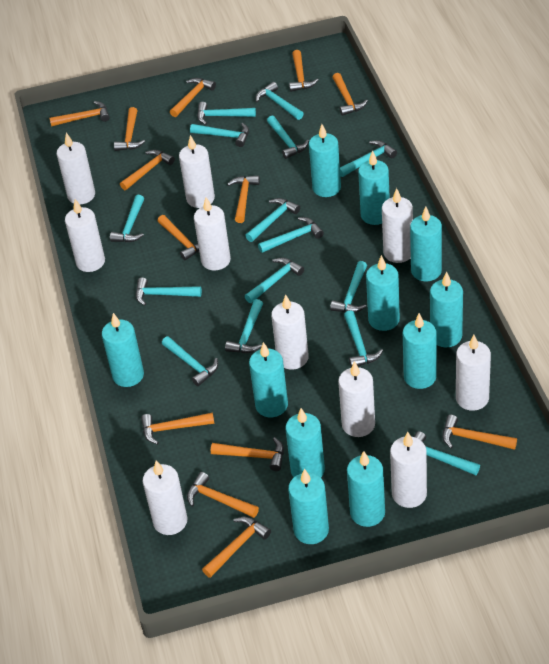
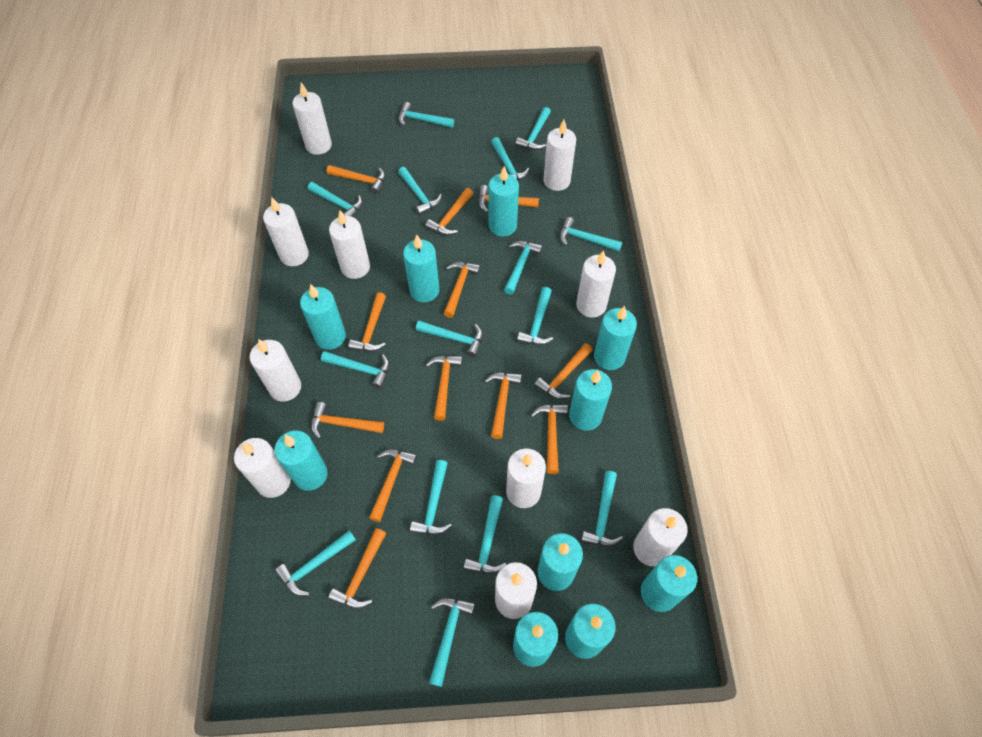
orange hammer: [50,101,110,127] [114,107,145,151] [120,150,175,190] [141,412,214,445] [158,215,199,260] [170,78,216,117] [187,472,259,518] [202,517,271,578] [211,437,284,471] [227,175,260,223] [289,50,318,92] [332,73,368,116] [442,415,517,450] = 13 -> [311,402,384,439] [327,165,385,194] [328,528,386,609] [348,292,386,351] [369,449,417,522] [425,188,473,235] [426,356,462,421] [443,262,480,318] [478,185,539,212] [484,373,522,439] [531,404,568,474] [534,343,592,400] = 12
turquoise candle: [102,313,144,387] [249,342,288,417] [286,408,325,478] [288,469,329,544] [309,124,341,197] [347,451,385,527] [358,150,390,225] [366,255,400,331] [403,313,436,389] [410,207,442,281] [430,271,463,347] = 11 -> [274,431,328,491] [300,284,346,350] [403,235,440,302] [488,166,519,236] [513,612,558,667] [538,533,583,591] [565,603,616,659] [569,369,612,431] [594,306,637,370] [641,555,697,612] = 10

